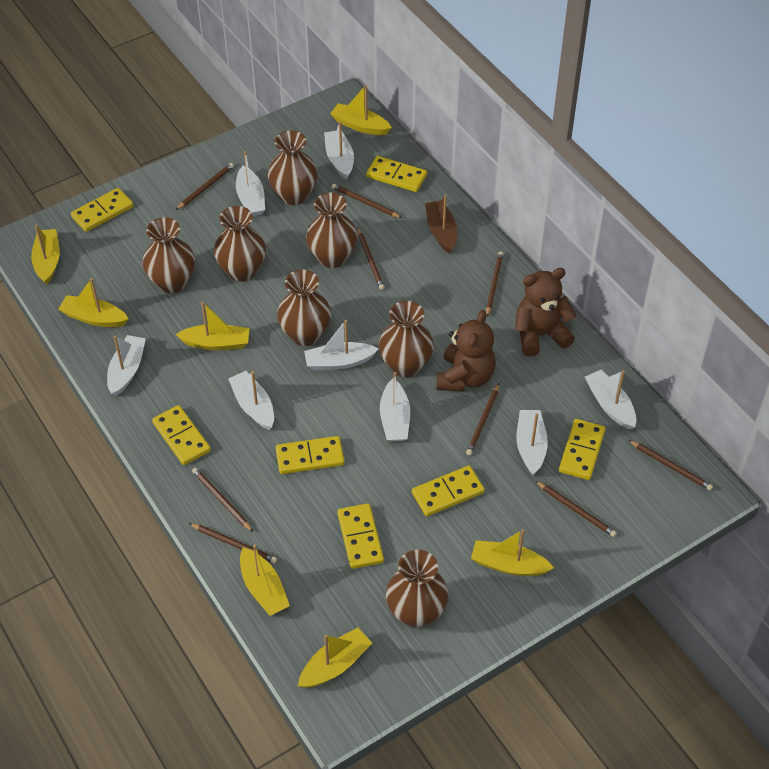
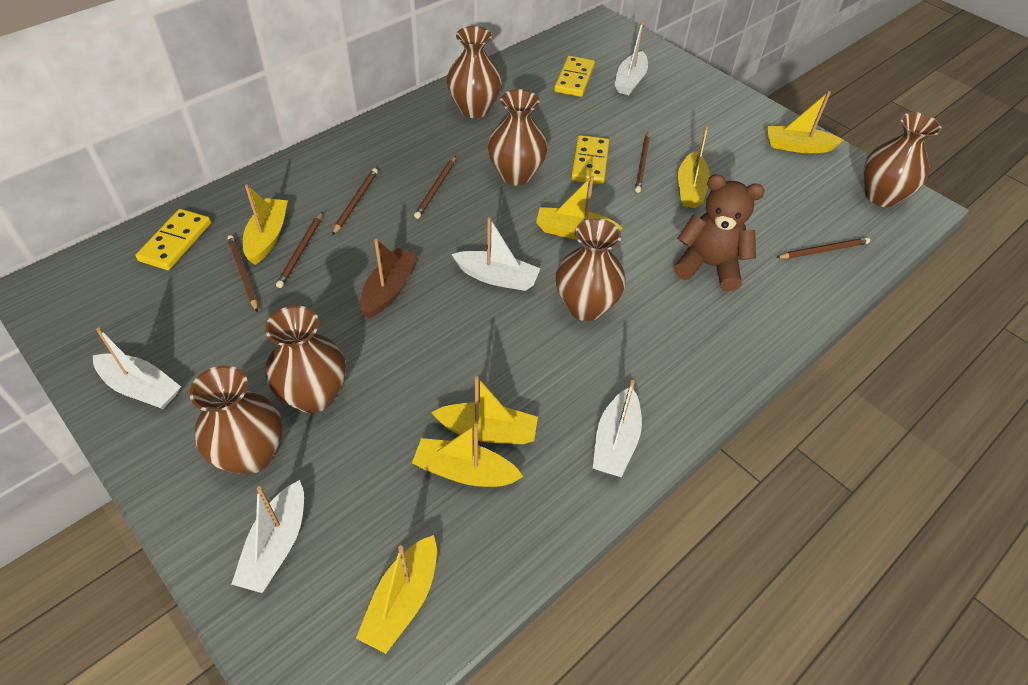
brown pencil: [176,163,234,210] [189,523,277,563] [192,468,253,532] [332,184,402,218] [357,227,384,290] [466,384,499,455] [486,251,503,317] [535,481,617,537] [628,440,713,491] = 9 -> [227,235,258,312] [276,212,323,288] [332,168,378,235] [414,156,456,219] [635,132,650,193] [776,237,870,259] = 6
brown teddy bear: [437,310,496,391] [515,268,577,357] = 2 -> [674,174,765,291] = 1
brown vase: [142,217,195,293] [214,206,266,282] [268,130,318,205] [277,270,331,346] [306,193,358,268] [379,301,434,378] [386,550,449,628] = 7 -> [189,365,282,475] [265,306,346,413] [447,26,502,118] [488,89,548,186] [556,218,626,321] [864,112,942,207] = 6
white boat: [107,335,146,396] [228,371,274,430] [236,151,265,216] [304,320,379,371] [324,121,354,180] [380,372,410,442] [517,410,548,475] [585,370,636,429] = 8 -> [93,328,181,409] [231,480,304,593] [451,217,541,291] [593,380,642,477] [615,21,648,95] = 5
yellow domino: [71,188,134,232] [152,405,211,465] [276,436,344,474] [337,503,384,569] [366,156,427,192] [412,466,485,516] [559,419,605,480] = 7 -> [135,209,211,270] [554,56,595,97] [571,135,609,184] = 3

